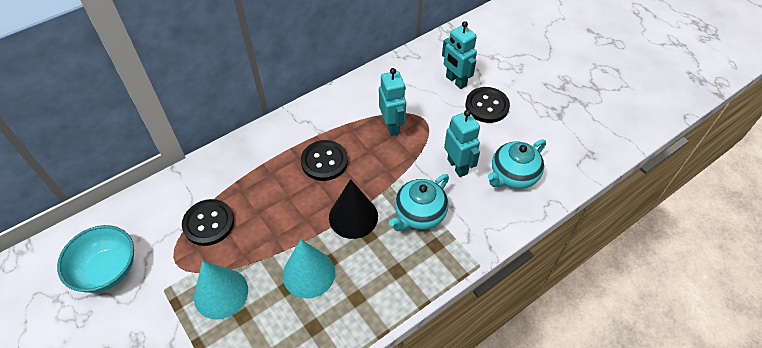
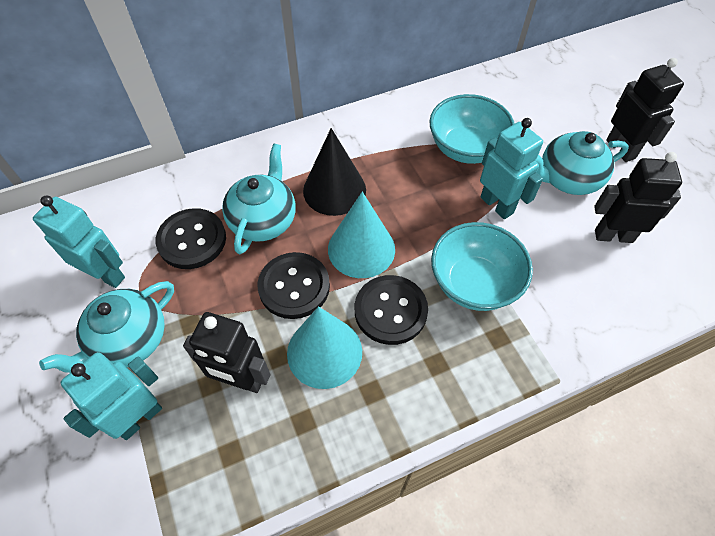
black robot: none = 0 -> [183,312,270,393] [594,152,682,243] [606,58,684,162] = 3
turquoise bowl: [57,225,134,293] = 1 -> [429,94,514,164] [431,222,533,311] = 2
turquoise teapot: [389,174,449,231] [488,139,546,189] = 2 -> [39,281,174,373] [222,143,296,254] [535,131,629,195] = 3

